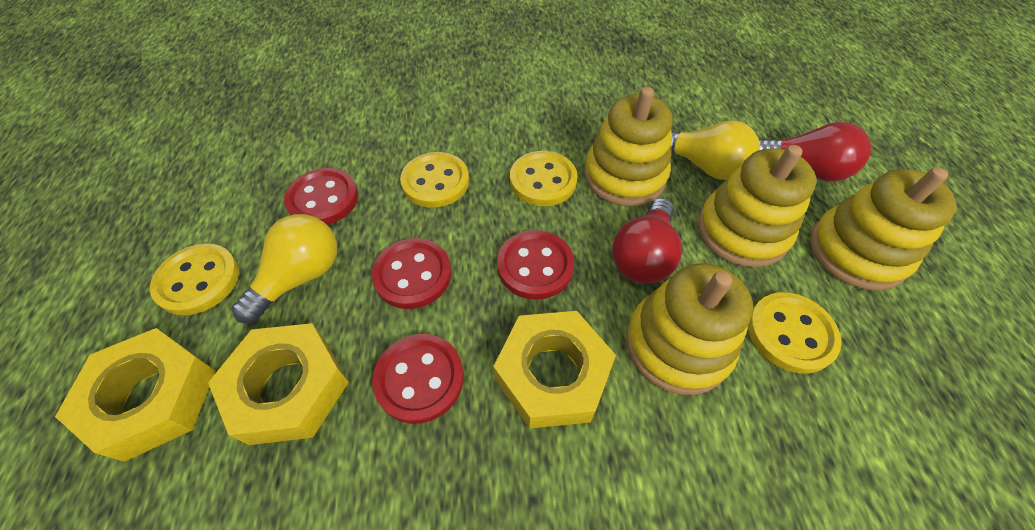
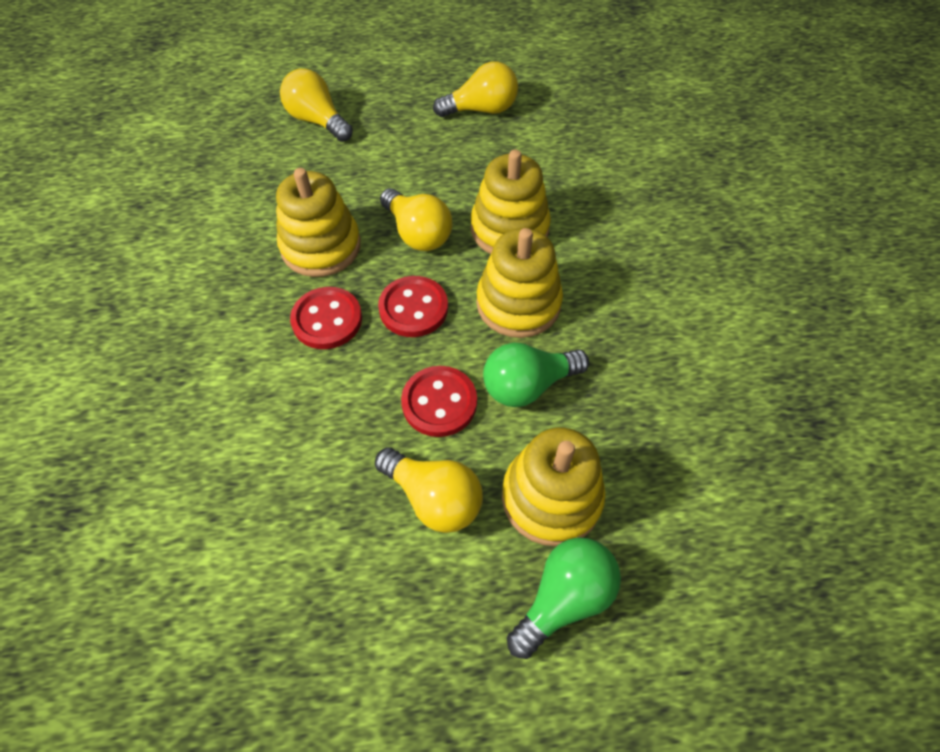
green light bulb: none = 0 -> [483,343,589,407] [507,537,621,659] = 2
red button: [284,168,358,225] [371,238,451,309] [372,334,464,424] [497,230,574,300] = 4 -> [290,287,362,349] [378,276,448,337] [401,366,477,437] = 3
red light bulb: [612,198,682,284] [759,122,871,181] = 2 -> none = 0
yellow button: [150,243,239,315] [400,152,469,208] [510,151,578,206] [748,292,842,374] = 4 -> none = 0
yellow light bulb: [232,214,337,324] [671,120,760,180] = 2 -> [280,69,353,142] [375,447,483,533] [380,188,452,251] [433,62,518,117] = 4
yellow nut: [55,328,216,462] [208,323,349,445] [493,311,616,429] = 3 -> none = 0

